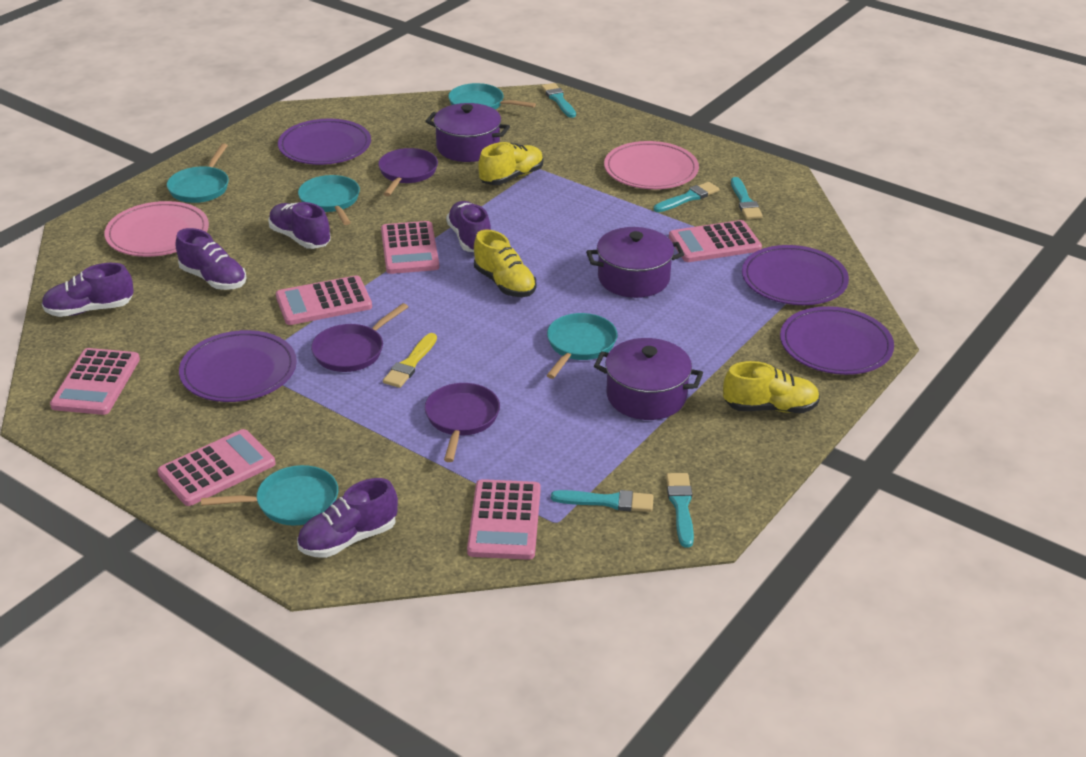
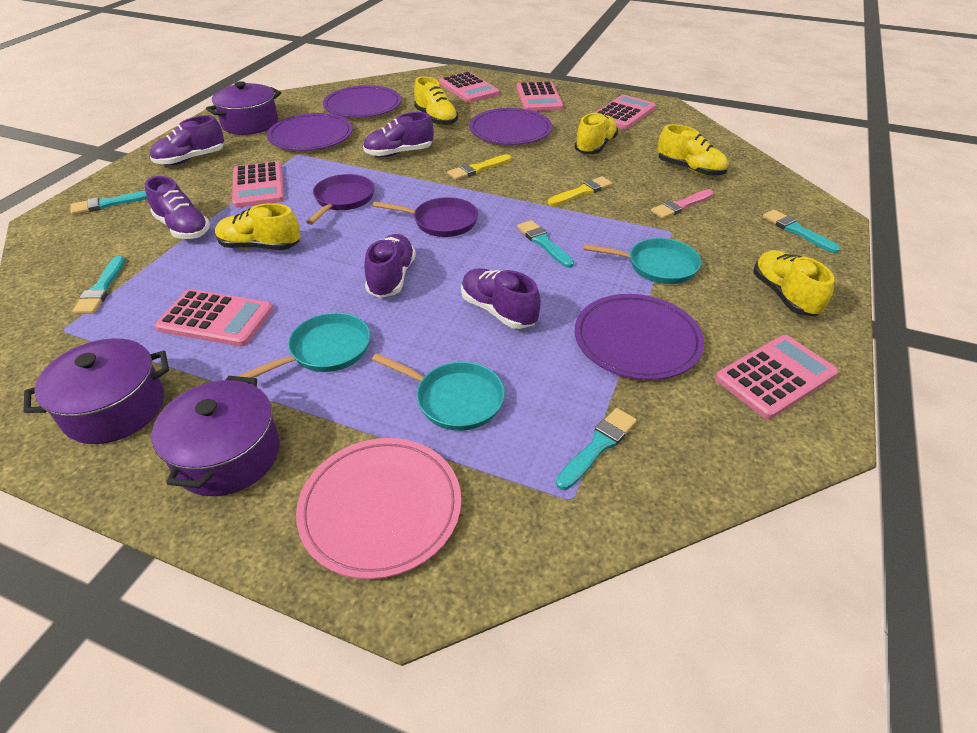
pink brush: none = 0 -> [651,189,714,219] = 1
pink plate: [104,201,209,257] [604,141,699,189] = 2 -> [296,438,461,579] = 1
purple pan: [311,303,408,372] [378,148,438,196] [425,383,500,462] = 3 -> [306,174,374,225] [373,197,478,237] = 2
turquoise pan: [167,143,229,203] [201,465,338,525] [298,175,360,225] [448,83,536,110] [546,313,618,379] = 5 -> [239,313,370,378] [372,353,505,431] [584,238,701,284] = 3
yellow brush: [383,333,437,388] = 1 -> [447,154,511,180] [548,176,612,206] = 2
yellow shoe: [474,230,536,297] [478,142,543,185] [723,361,820,413] = 3 -> [215,203,300,250] [414,76,458,126] [574,112,618,154] [657,124,728,177] [753,250,834,316] = 5

